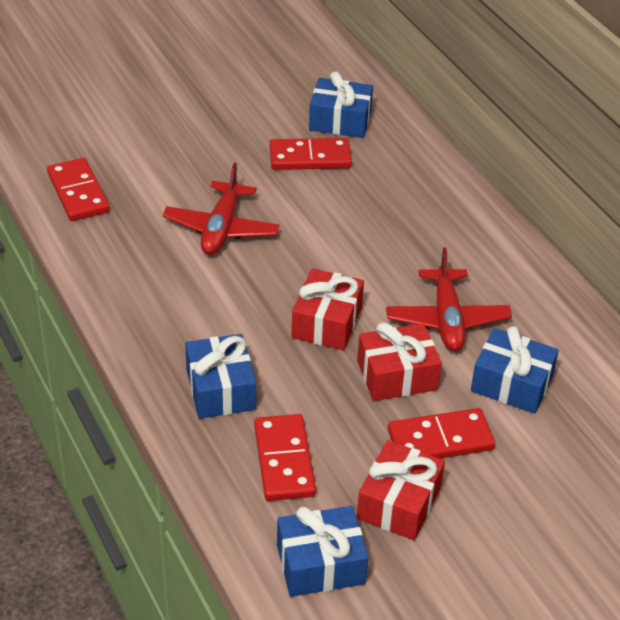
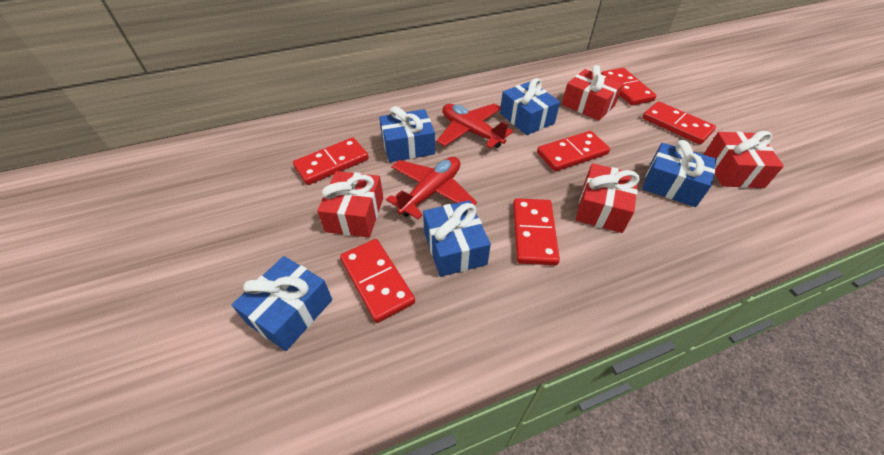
blue gift: [185,334,256,419] [277,506,368,597] [309,71,373,138] [471,326,559,414] = 4 -> [232,256,332,351] [379,106,435,162] [423,200,491,277] [500,78,560,135] [642,140,716,207] = 5
red domino: [47,158,110,221] [254,414,316,501] [269,138,352,170] [388,408,495,459] = 4 -> [293,137,369,185] [340,239,415,323] [513,198,560,265] [537,131,610,172] [601,68,657,106] [642,101,716,144] = 6
red gift: [291,268,364,350] [357,322,442,401] [357,440,445,540] = 3 -> [317,171,383,238] [562,65,623,121] [576,163,640,233] [704,131,784,188] = 4

